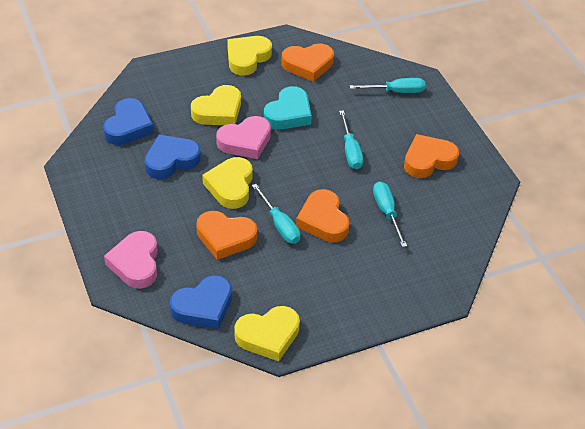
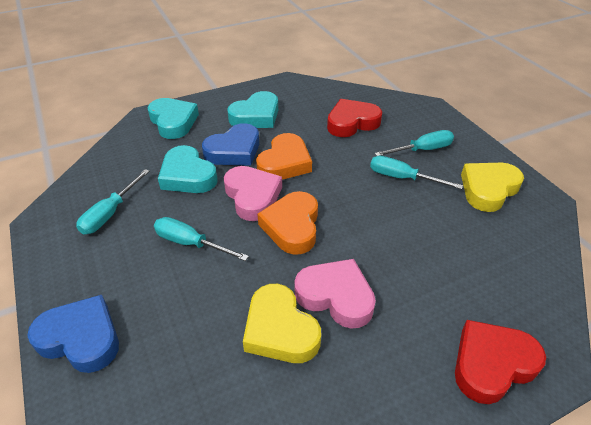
blue heart: [103,98,154,145] [144,135,201,179] [170,275,232,329] = 3 -> [27,295,119,373] [202,123,259,166] = 2
orange heart: [196,211,257,260] [282,43,334,82] [296,189,349,242] [404,134,459,178] = 4 -> [256,133,312,180] [257,191,318,255] = 2
red heart: none = 0 -> [327,99,382,137] [455,320,546,404] = 2
turquoise heart: [264,86,312,130] = 1 -> [147,98,199,139] [158,145,217,193] [227,91,278,128] = 3
yellow heart: [191,85,241,125] [202,157,253,209] [227,36,272,76] [234,306,300,361] = 4 -> [243,284,321,363] [461,163,524,212] = 2

